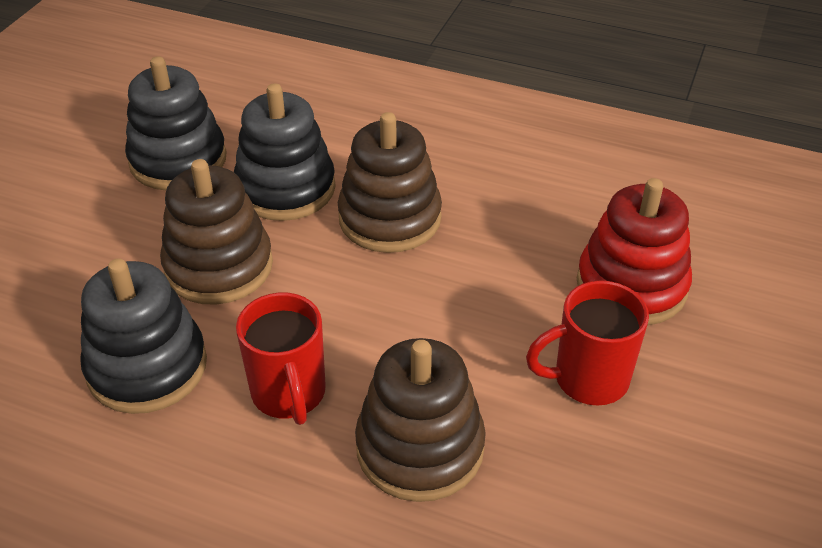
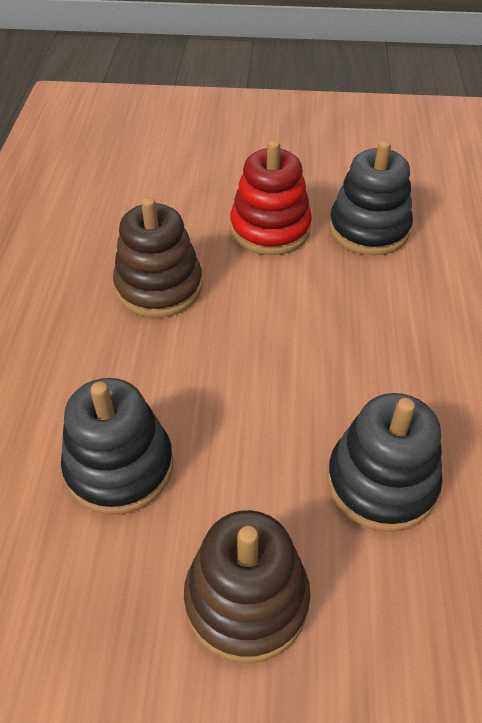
brown stacking toy: [160,159,273,305] [338,112,442,253] [355,338,486,502] = 3 -> [113,197,203,318] [184,510,310,664] = 2
red mug: [236,292,326,425] [526,280,649,405] = 2 -> none = 0

